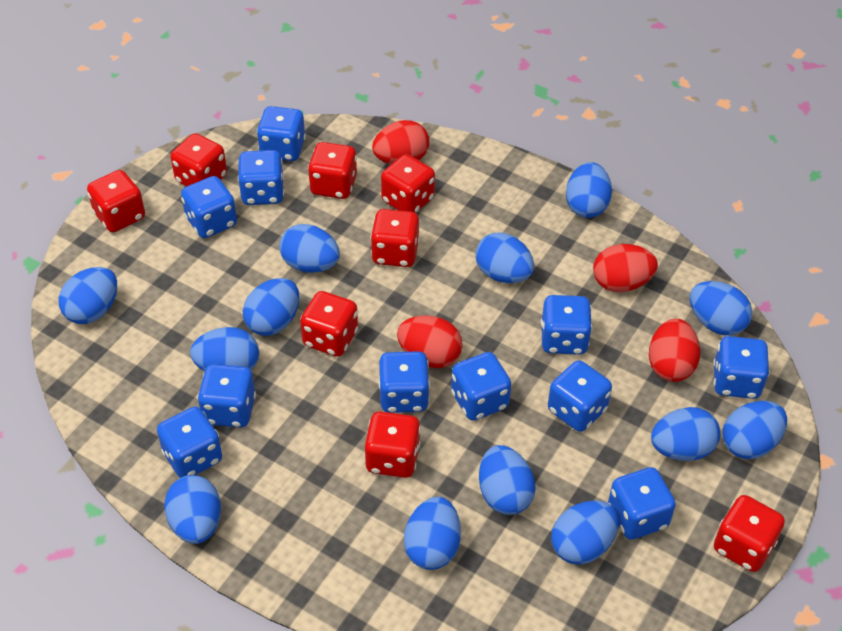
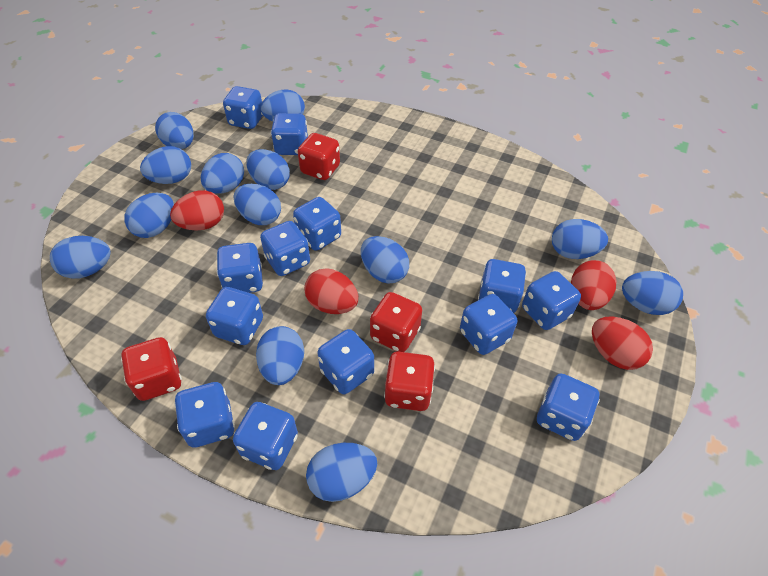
blue dice: [157,407,222,478] [181,176,237,238] [197,364,256,428] [238,150,284,205] [257,106,306,161] [379,351,430,413] [451,352,511,421] [541,295,592,355] [548,360,612,432] [608,467,676,540] [713,336,770,399] = 11 -> [174,382,235,448] [206,287,263,345] [216,243,263,293] [223,86,263,129] [233,402,298,470] [260,221,310,276] [271,113,308,155] [293,197,341,251] [317,329,374,394] [460,294,517,355] [478,259,526,313] [522,271,581,330] [537,373,600,441] = 13
red dice: [87,170,145,232] [171,133,227,187] [300,291,358,357] [308,142,357,199] [365,411,421,478] [370,209,420,267] [381,154,435,213] [714,495,785,572] = 8 -> [121,337,182,401] [298,133,340,180] [370,292,422,352] [384,352,435,411] = 4

